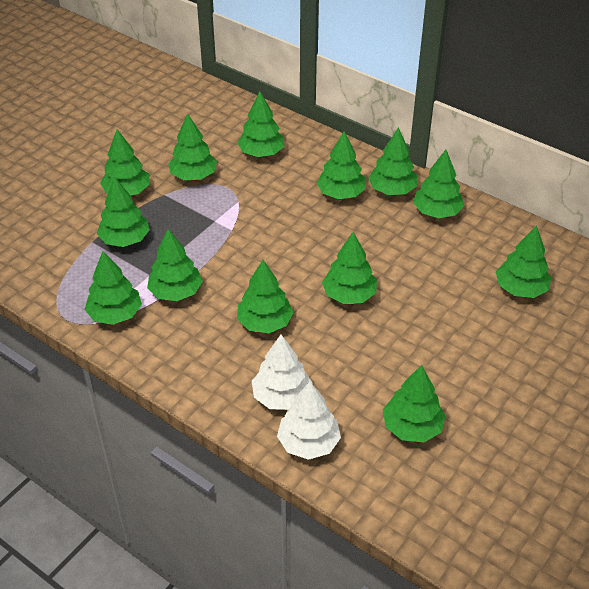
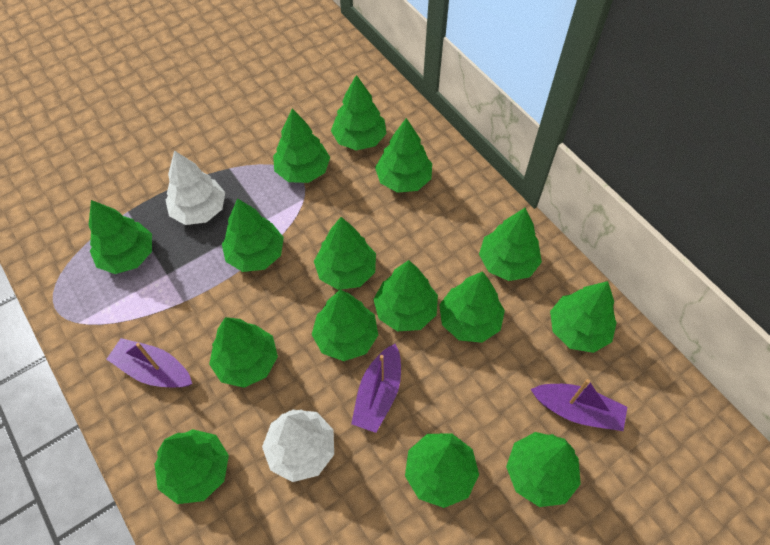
green tree: [85,251,142,325] [97,177,150,247] [100,130,150,195] [147,229,203,301] [168,113,217,180] [237,91,284,157] [237,260,294,333] [317,131,366,199] [322,232,377,304] [368,127,417,195] [383,365,446,442] [413,150,464,218] [496,225,551,298] = 13 -> [89,200,152,274] [155,429,229,504] [209,317,278,388] [222,198,284,272] [273,109,330,183] [312,290,378,361] [314,217,376,290] [331,75,386,151] [373,260,438,331] [375,118,432,193] [405,433,479,508] [439,271,505,343] [479,208,542,281] [506,432,581,507] [550,281,617,353] = 15
purple boat: none = 0 -> [106,338,192,388] [351,344,401,433] [531,379,627,431] = 3

